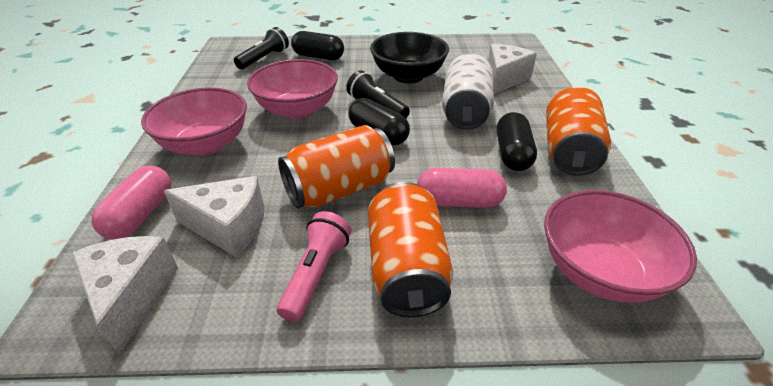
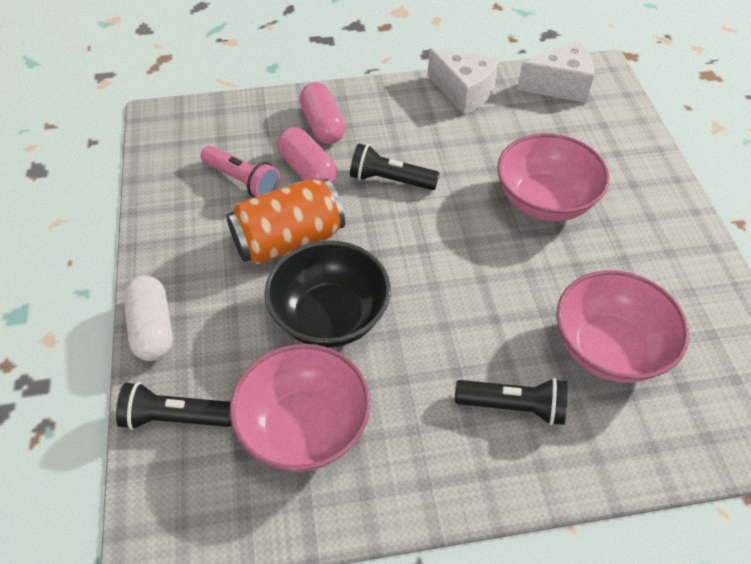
black capsule: [291,31,344,60] [348,98,410,145] [497,112,537,171] = 3 -> none = 0
black flashlight: [234,27,289,69] [346,70,410,118] = 2 -> [116,382,232,430] [350,143,440,190] [455,378,568,425] = 3
orange can: [278,125,395,209] [368,181,453,317] [546,87,611,176] = 3 -> [226,179,345,264] = 1
white can: [442,53,494,130] = 1 -> none = 0
white capsule: none = 0 -> [123,276,173,361] = 1
white cheese: [71,236,178,356] [164,176,264,257] [488,43,537,94] = 3 -> [428,48,499,115] [517,41,594,103] = 2

